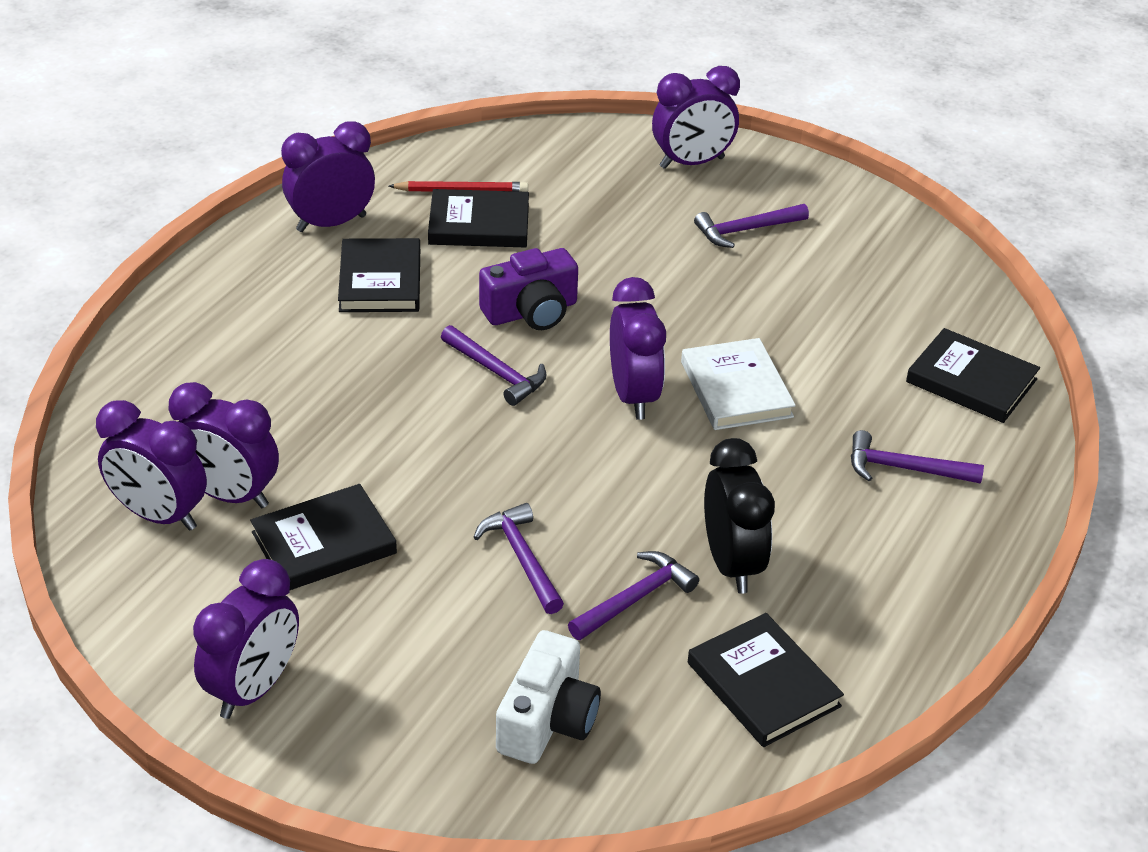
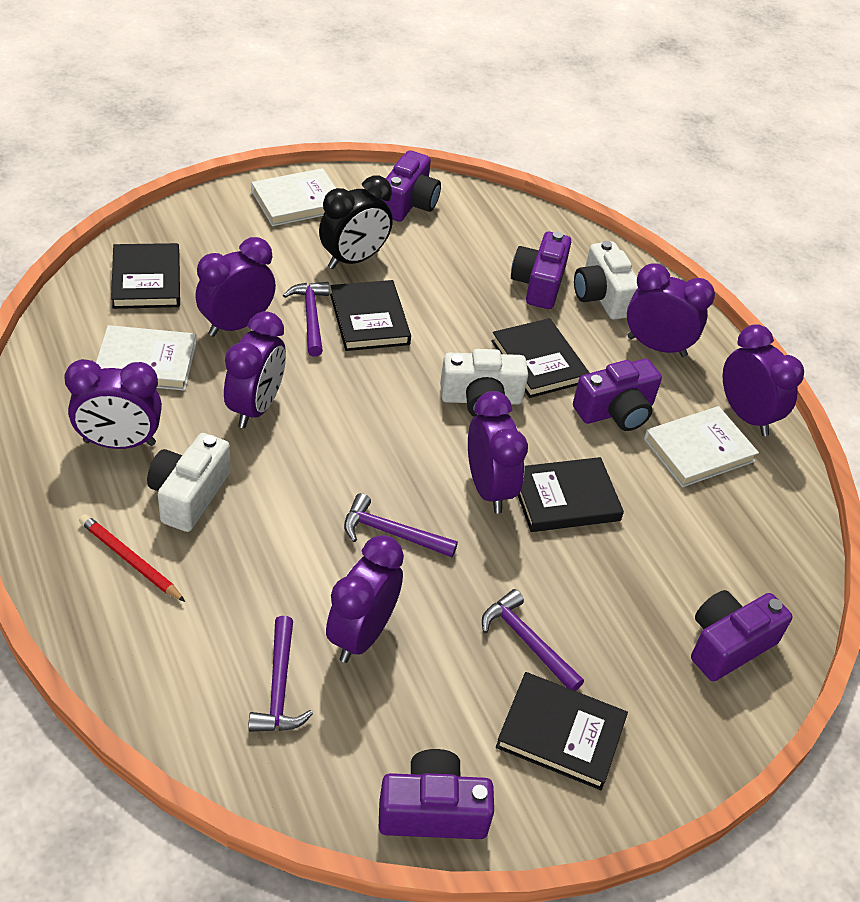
purple camera: [479,248,578,330] = 1 -> [379,749,494,839] [383,150,441,222] [511,232,571,309] [573,359,662,431] [691,590,793,681] = 5
purple clock: [96,400,207,531] [169,382,279,508] [193,559,299,719] [281,121,375,232] [610,277,666,420] [652,66,740,169] = 6 -> [65,359,162,449] [195,237,276,337] [224,311,286,428] [326,535,404,663] [468,391,528,514] [627,263,715,357] [723,324,804,436] = 7
purple hammer: [441,325,546,406] [473,503,564,614] [568,551,699,640] [694,204,809,248] [851,430,984,484] = 5 -> [248,616,313,732] [283,282,329,357] [344,493,458,557] [482,589,584,691] = 4
white book: [681,338,796,430] = 1 -> [96,325,197,391] [251,168,336,226] [644,406,759,487] = 3
white camera: [496,630,601,764] = 1 -> [147,433,231,532] [440,349,528,417] [574,241,638,320] = 3

